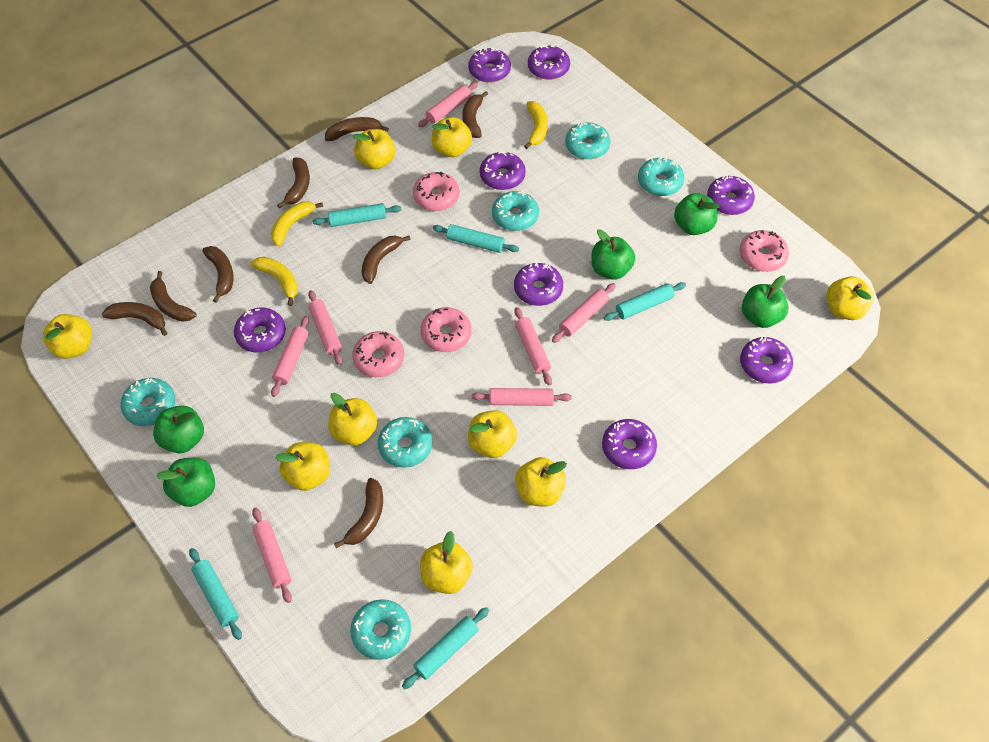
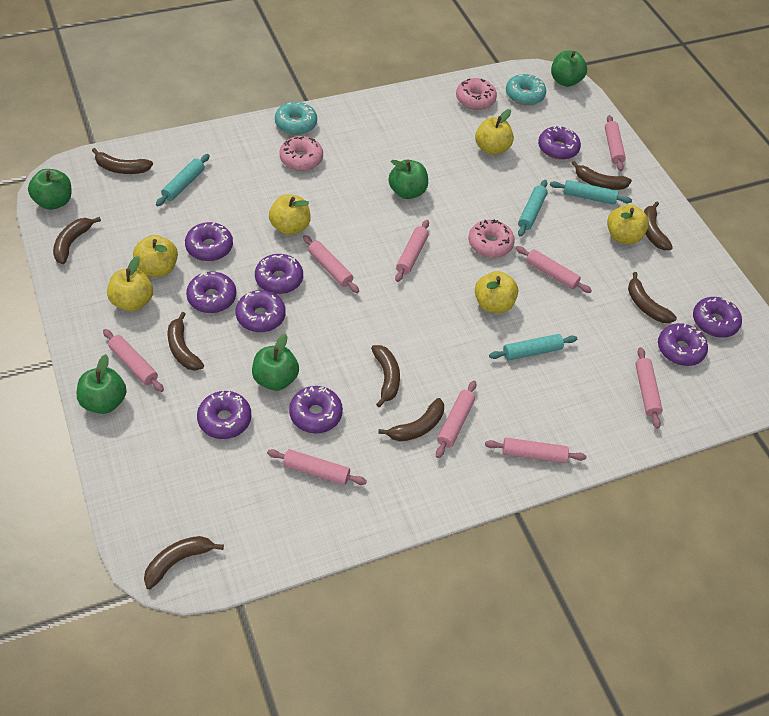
brown banana: [102,302,167,336] [150,271,197,322] [202,246,234,303] [277,157,310,208] [325,117,389,141] [334,478,383,548] [362,236,411,284] [462,91,488,138] = 8 -> [53,217,101,264] [92,148,153,174] [144,536,224,589] [168,312,204,371] [371,345,400,407] [378,398,444,442] [572,161,632,190] [628,272,677,323] [644,201,673,250] = 9
pink donut: [352,331,404,377] [413,172,460,211] [421,307,471,352] [739,230,789,272] = 4 -> [279,136,323,171] [456,78,497,110] [468,219,515,258] = 3
pink rolling pin: [252,507,292,603] [271,316,309,397] [308,290,343,365] [418,82,478,127] [472,388,572,406] [514,307,552,386] [552,283,616,343] = 7 -> [103,329,164,392] [267,449,367,485] [303,235,359,293] [395,220,429,282] [436,380,476,458] [485,438,586,463] [516,246,592,293] [605,115,626,171] [635,347,663,429] = 9
purple donut: [234,308,286,352] [468,48,511,83] [480,151,526,190] [514,263,563,306] [528,45,570,80] [602,419,657,469] [707,175,755,215] [740,337,793,384] = 8 -> [185,222,233,261] [186,272,236,313] [197,391,252,439] [235,290,286,332] [255,254,303,294] [289,386,343,433] [538,126,581,160] [658,323,708,366] [693,297,742,338] = 9
turquoise donut: [121,378,176,426] [350,599,411,660] [378,417,432,468] [492,191,539,231] [565,122,610,159] [638,157,684,196] = 6 -> [275,101,317,135] [506,74,546,106] = 2
turquoise rolling pin: [189,548,242,640] [313,203,402,227] [402,607,489,689] [433,224,519,253] [604,282,686,321] = 5 -> [156,154,210,206] [489,334,577,361] [518,180,547,237] [550,180,632,205] = 4
yellow apple: [43,314,92,359] [275,442,330,491] [329,393,377,446] [352,129,395,169] [420,531,473,594] [432,117,472,158] [468,410,517,458] [516,457,567,507] [827,276,874,320] = 9 -> [107,256,153,311] [133,235,178,277] [269,194,311,235] [475,109,514,155] [475,271,518,313] [607,204,649,244] = 6
yellow banana: [250,257,298,306] [271,202,323,247] [524,101,548,149] = 3 -> none = 0

